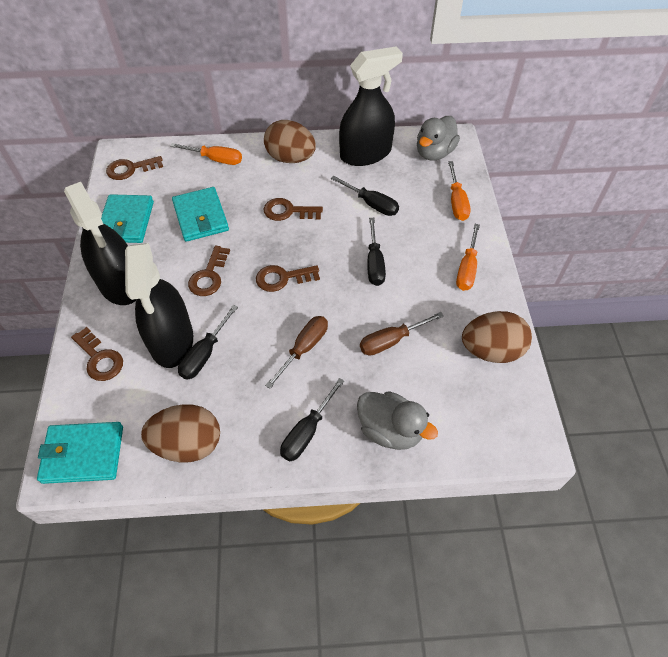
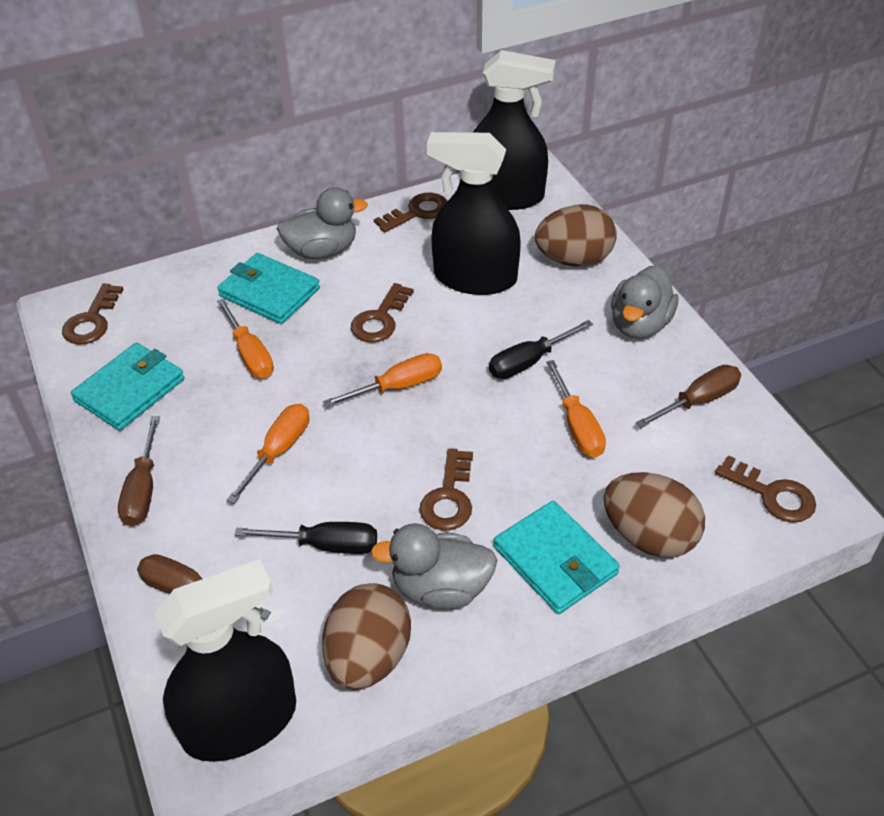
black screwdriver: [178,305,238,380] [280,378,344,461] [331,176,399,216] [367,218,386,286] = 4 -> [235,522,377,554] [489,320,593,379] = 2
brown screwdriver: [265,316,328,389] [360,312,444,356] = 2 -> [118,416,160,526] [137,554,271,620] [636,365,741,428] = 3
grey duck: [357,391,438,450] [417,116,460,160] = 2 -> [277,187,368,259] [370,523,497,609] [611,265,678,339] = 3
orange screwdriver: [170,143,242,165] [448,161,471,221] [456,224,480,291] = 3 -> [217,299,274,378] [226,404,309,504] [323,353,442,407] [546,360,606,457] = 4

